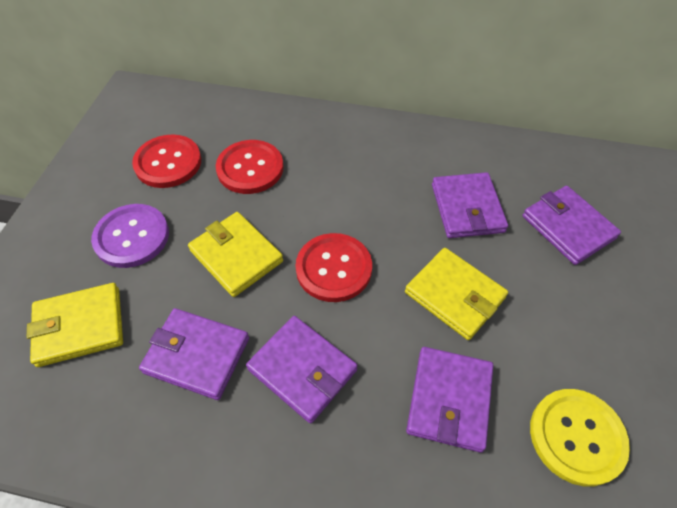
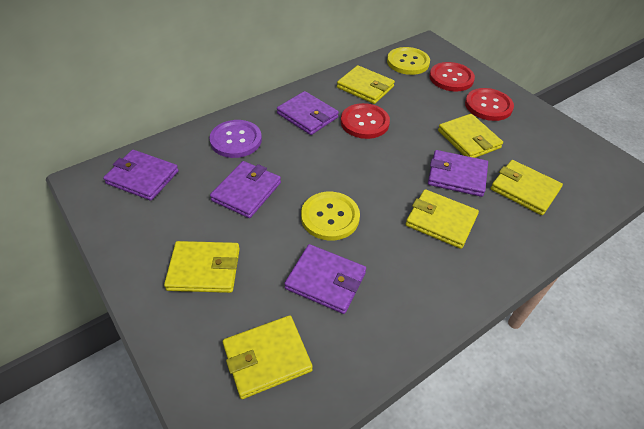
yellow button: [530,389,630,487] = 1 -> [301,192,360,241] [387,47,430,75] = 2
yellow wallet: [27,283,123,367] [188,212,283,297] [405,248,508,340] = 3 -> [164,241,240,293] [223,315,313,399] [337,65,395,104] [406,189,479,249] [438,114,503,158] [491,160,563,215] = 6

